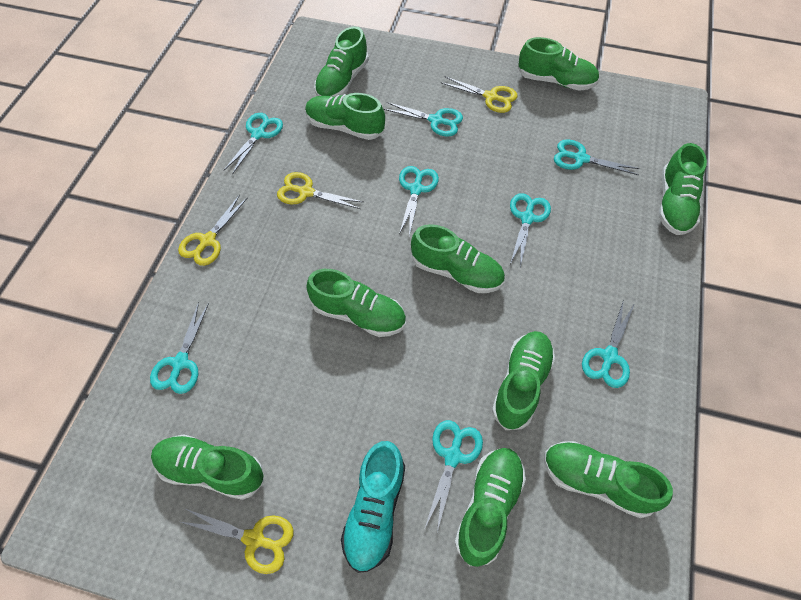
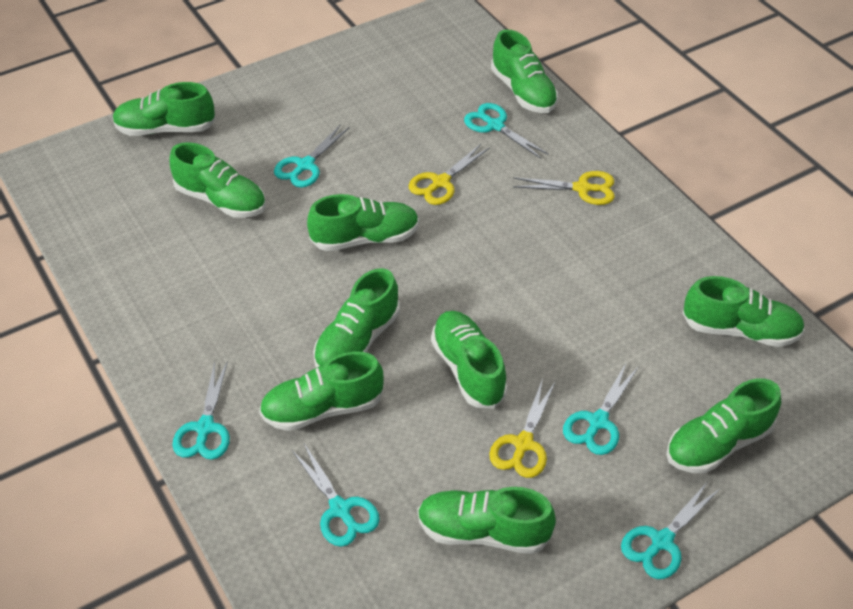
turquoise scissors: [150,302,209,394] [224,113,283,174] [383,102,463,137] [399,166,439,236] [425,420,483,532] [510,193,551,267] [554,139,640,175] [582,300,635,388] = 8 -> [172,360,230,460] [274,124,350,188] [292,444,380,547] [464,103,549,159] [563,363,639,455] [621,481,720,579] = 6
turquoise shoe: [341,441,405,573] = 1 -> none = 0
yellow scissors: [178,195,248,266] [181,508,293,574] [277,172,363,209] [440,76,517,113] = 4 -> [409,144,489,205] [489,379,556,478] [513,171,615,205] = 3

